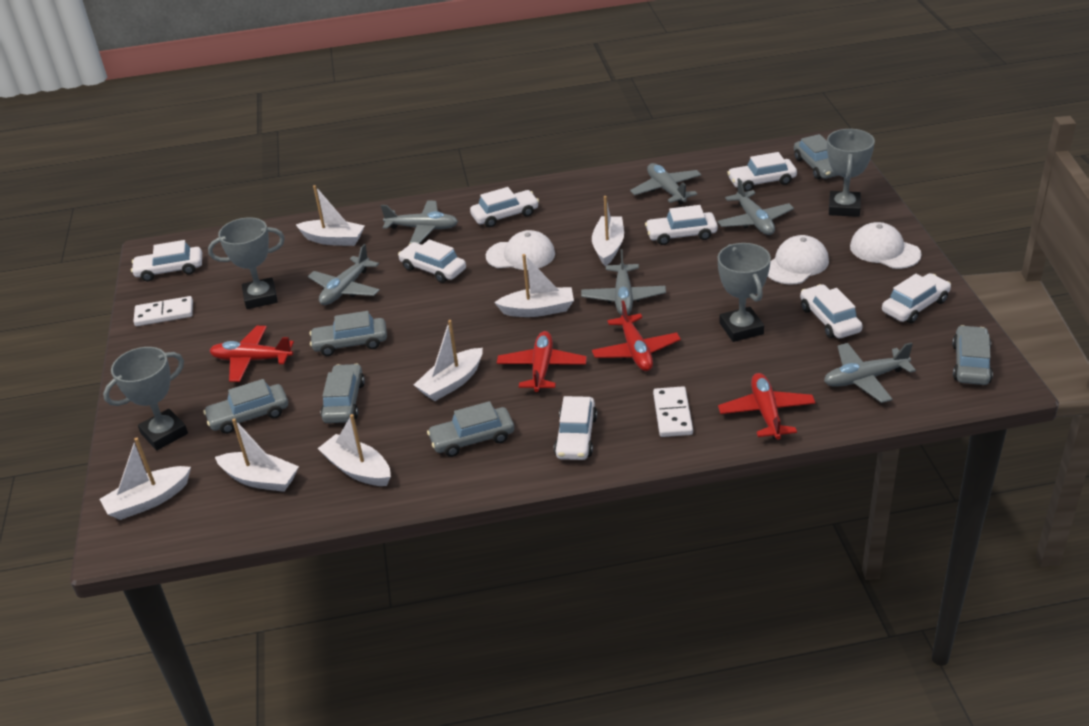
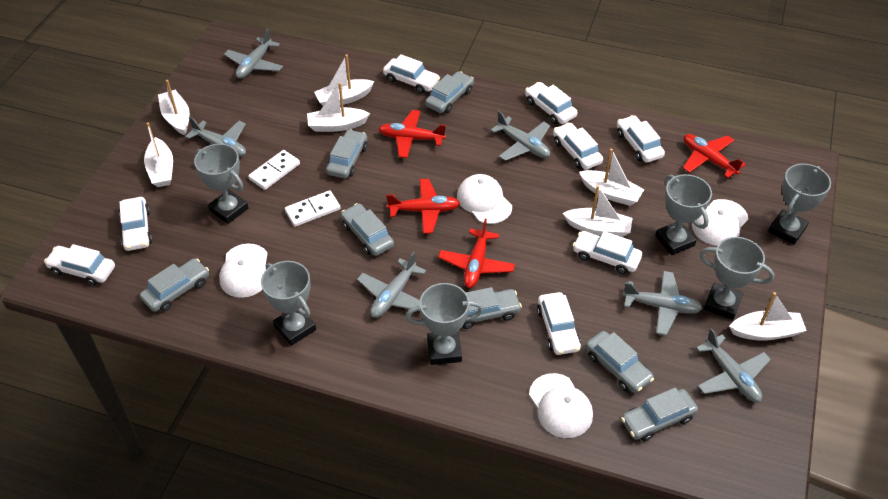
grey car: [203,379,288,434] [310,311,387,356] [321,364,365,423] [427,401,514,457] [794,134,839,179] [952,325,993,385] = 6 -> [140,258,209,312] [326,129,367,178] [341,203,394,256] [425,71,474,113] [462,287,522,329] [586,331,654,393] [621,387,698,441] = 7
grey trophy: [103,347,188,450] [208,217,285,309] [718,243,771,342] [827,129,875,217] = 4 -> [194,144,249,224] [261,261,316,346] [406,283,483,365] [655,174,712,255] [700,237,774,320] [768,163,831,245] = 6
white cap: [486,230,555,270] [768,235,829,284] [850,222,922,269] = 3 -> [219,244,267,298] [457,174,512,224] [529,373,593,438] [692,199,748,246] = 4

